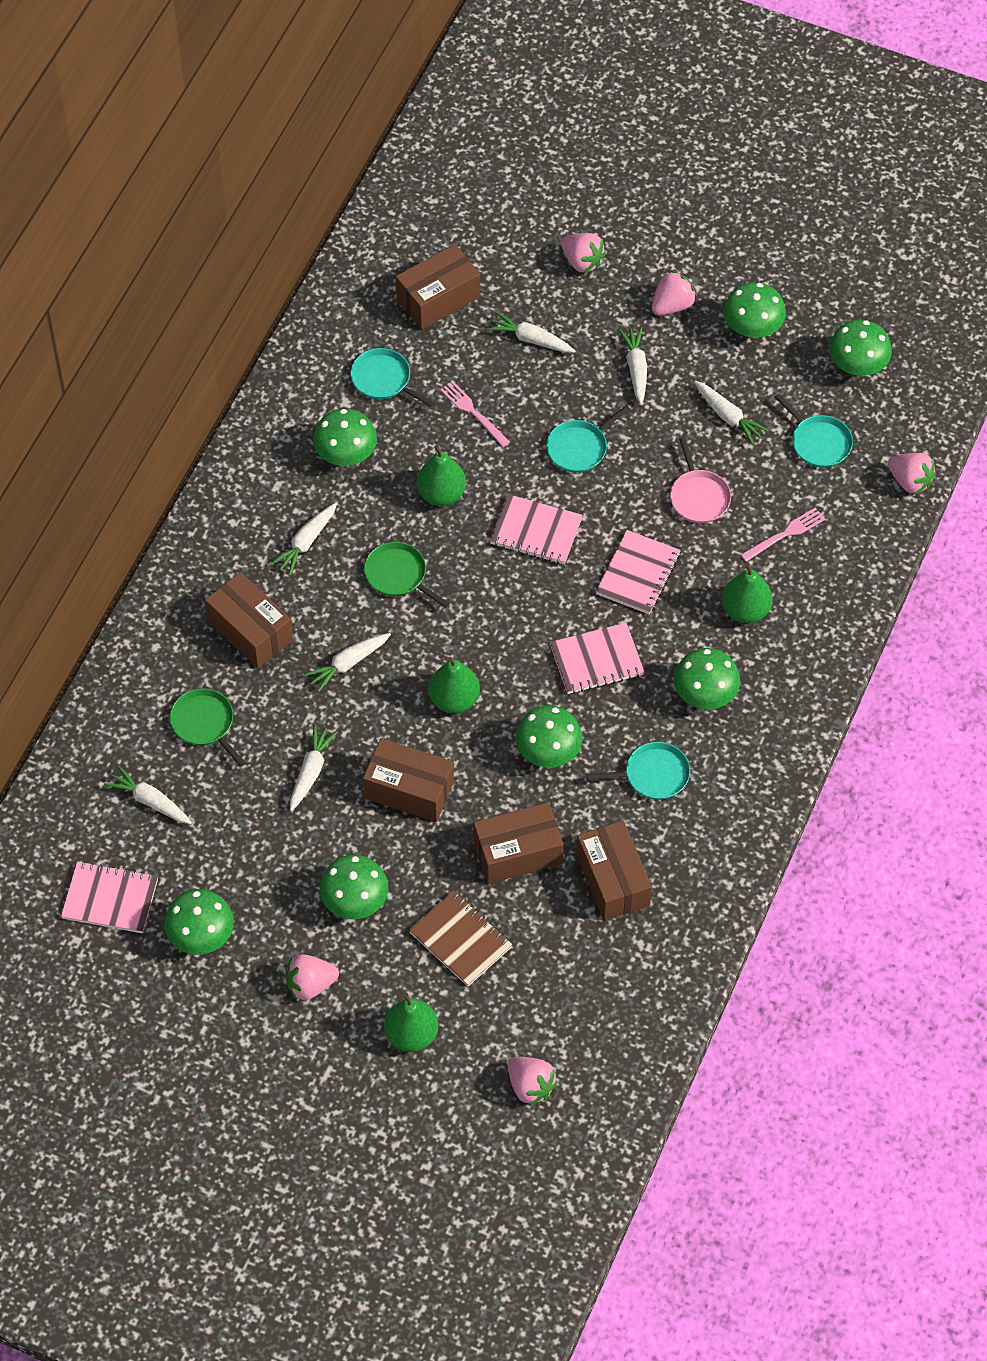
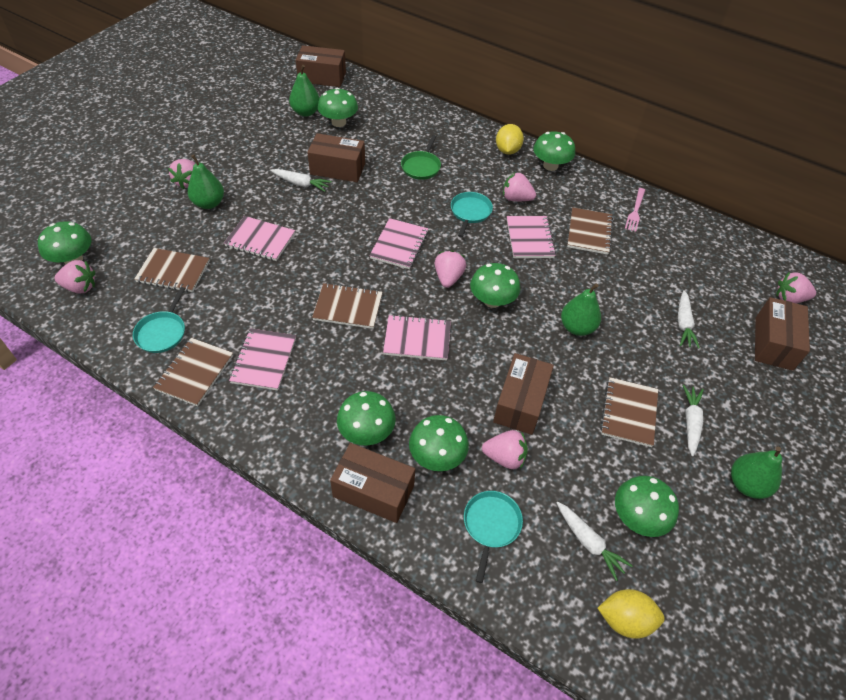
brown notebook: [409,890,512,986] = 1 -> [134,248,210,292] [153,338,233,406] [312,283,383,329] [567,207,613,255] [600,377,658,447] = 5
green pan: [170,688,246,767] [364,542,450,608] = 2 -> [401,135,441,180] = 1
pink fork: [440,381,510,447] [741,508,825,562] = 2 -> [625,188,645,232] = 1
pink notebook: [61,861,158,933] [490,494,583,564] [550,623,644,694] [596,530,681,614] = 4 -> [224,216,295,261] [229,328,296,391] [369,218,428,269] [383,315,451,361] [507,216,556,258] = 5
pink pan: [670,437,731,523] = 1 -> none = 0
pink strawberry: [286,954,339,1000] [508,1057,558,1106] [561,233,606,273] [652,271,697,316] [888,453,936,494] = 5 -> [54,260,95,294] [168,159,195,190] [435,250,466,288] [482,430,528,469] [503,172,536,201] [776,272,816,303] = 6
turquoise pan: [350,348,435,407] [546,405,631,473] [587,742,690,800] [775,394,853,468] = 4 -> [133,287,185,353] [451,192,493,237] [464,491,523,583] = 3
white carrot: [104,765,192,824] [270,503,337,576] [290,724,338,811] [304,633,391,692] [487,312,575,353] [619,327,647,405] [694,381,769,445] = 7 -> [270,169,332,192] [556,502,633,581] [678,290,700,349] [683,385,704,457] = 4
yellow lemon: none = 0 -> [496,124,524,155] [597,589,665,639] = 2

